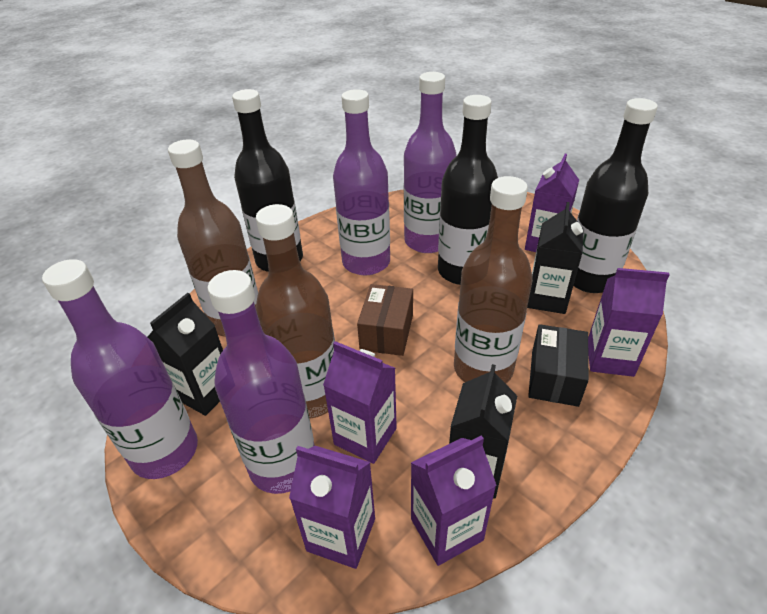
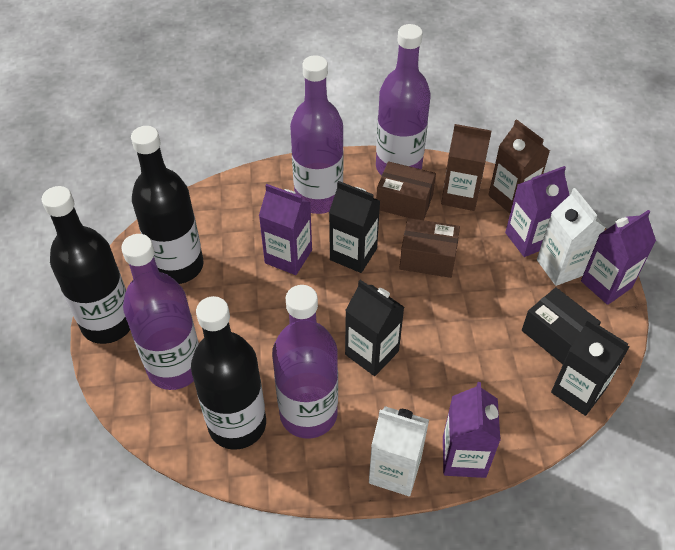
brown bottle: [168,140,258,337] [256,204,335,419] [454,176,533,384] = 3 -> none = 0
brown box: [357,284,413,356] = 1 -> [376,161,436,220] [399,218,460,278] = 2
brown carton: none = 0 -> [441,124,491,211] [488,119,550,213] = 2
purple carton: [289,446,375,569] [323,341,397,464] [411,435,497,566] [525,154,579,252] [588,268,670,377] = 5 -> [259,184,312,275] [443,382,501,478] [505,166,569,257] [581,210,656,305] = 4
white carton: none = 0 -> [369,406,429,496] [537,188,606,286] = 2

